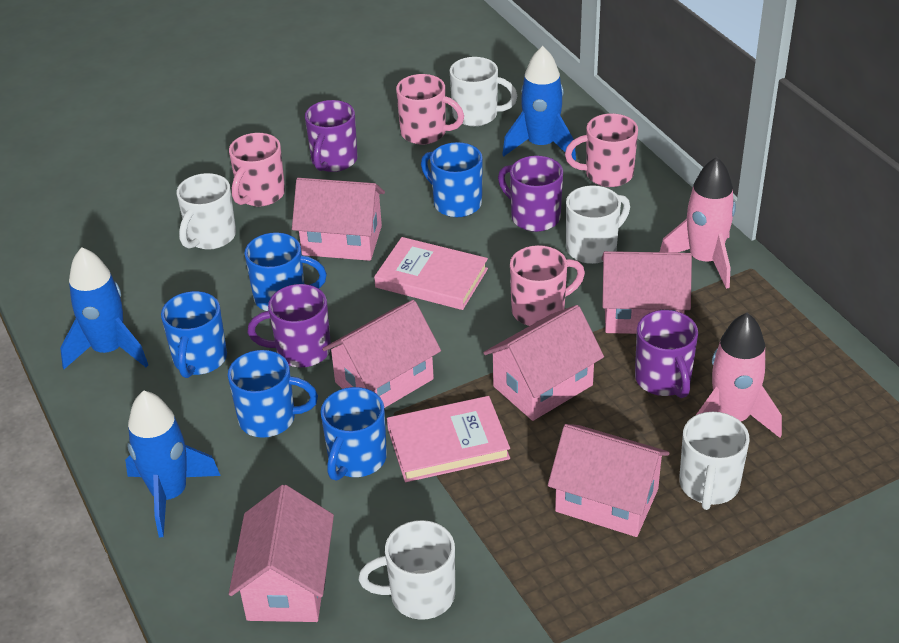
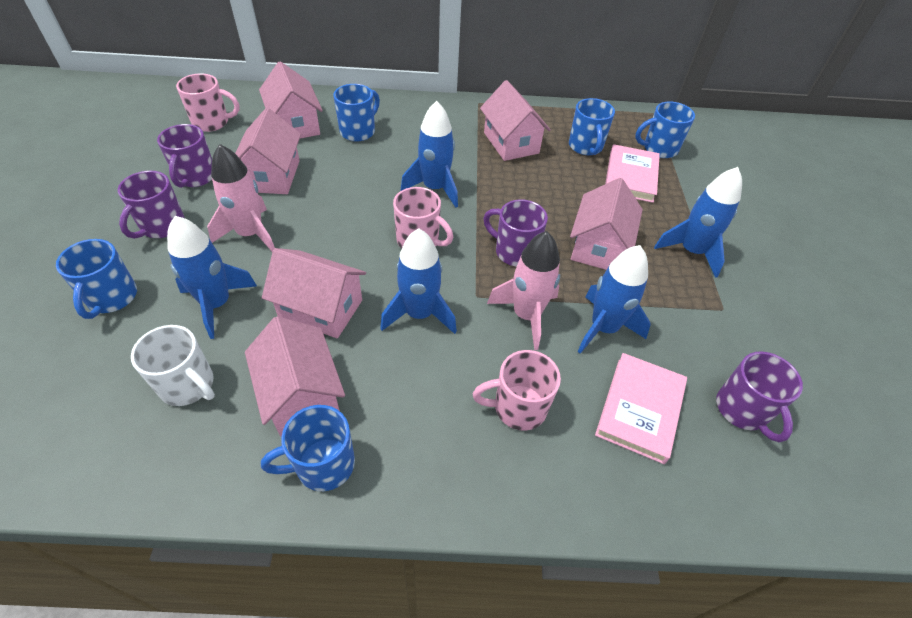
blue rocket: [60,247,148,369] [125,390,221,537] [502,46,576,160] = 3 -> [167,216,257,339] [380,228,457,334] [401,101,458,208] [577,245,651,354] [654,167,742,278] = 5
pink mug: [229,133,285,207] [396,74,464,145] [510,245,585,326] [565,114,638,187] = 4 -> [176,74,240,132] [393,187,453,248] [473,350,561,431] = 3
white mug: [177,173,236,250] [358,520,455,620] [450,57,517,126] [566,185,630,264] [679,412,749,510] = 5 -> [131,325,215,406] = 1

